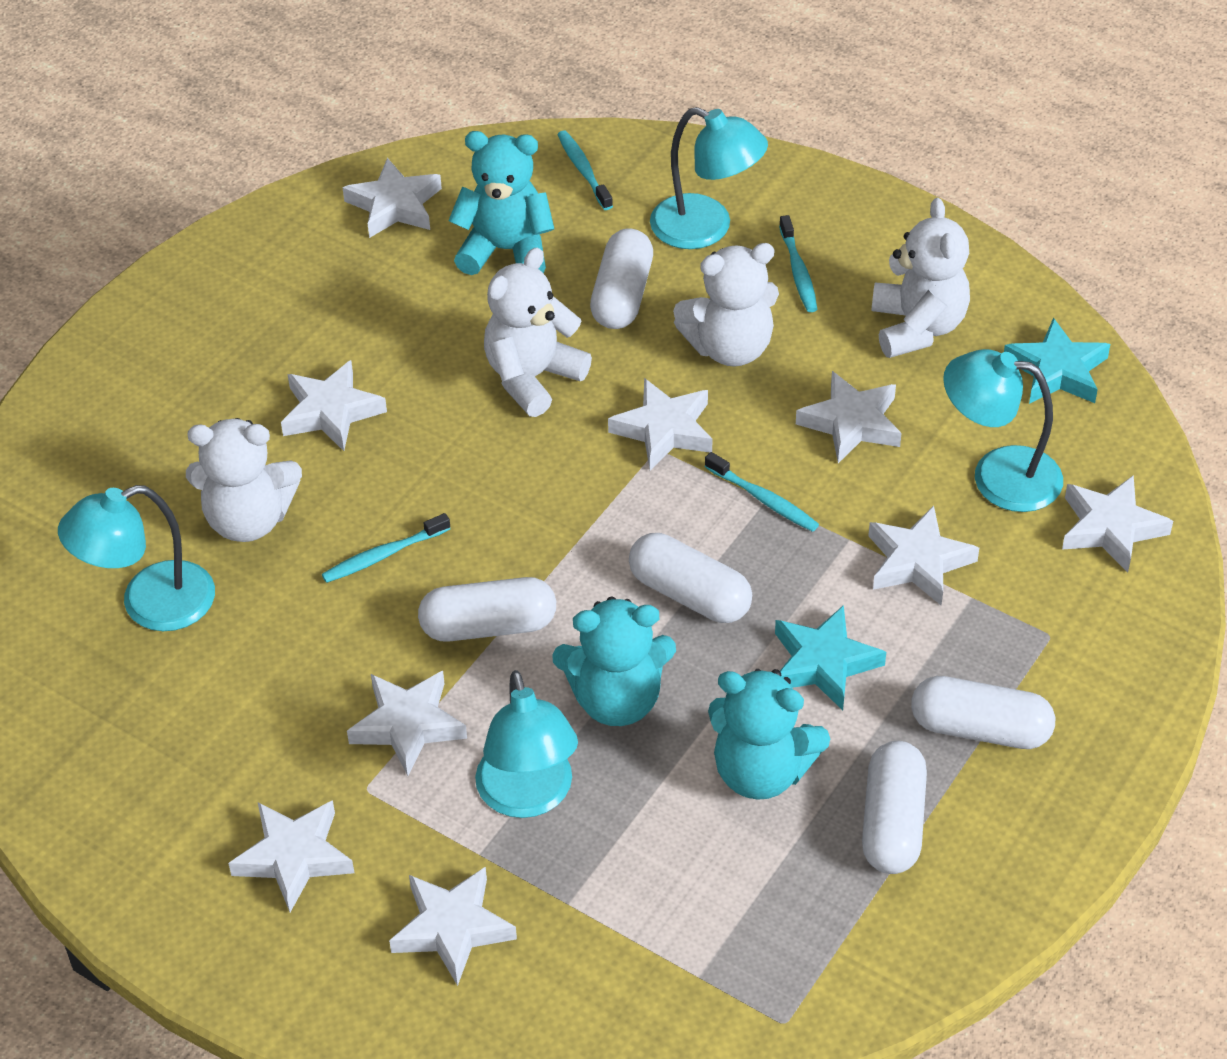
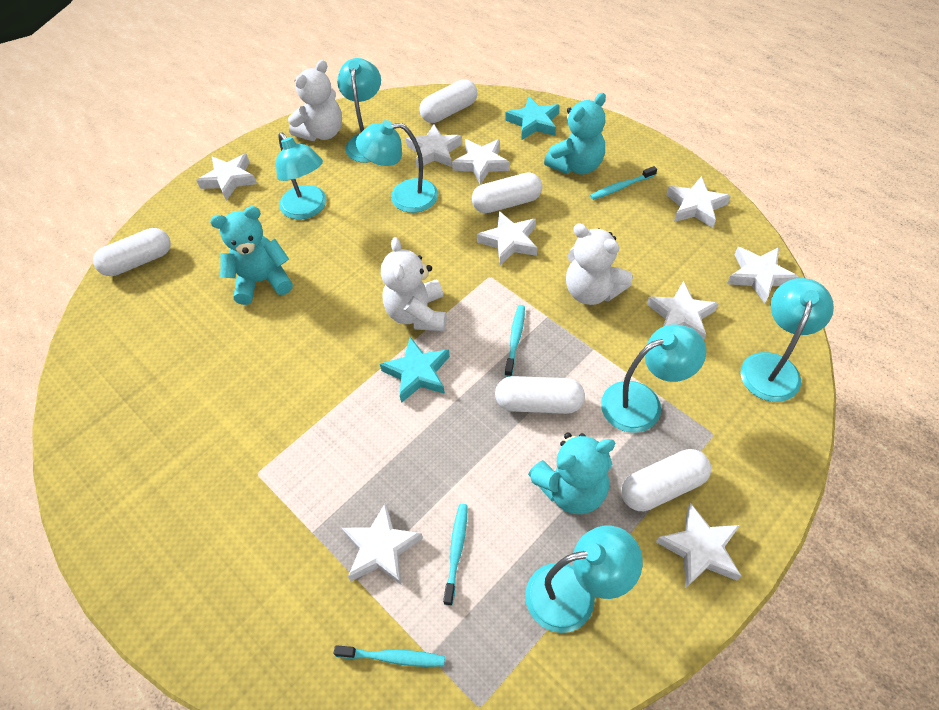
turquoise lamp: [58,485,215,631] [475,670,578,818] [650,107,768,249] [943,349,1063,512] = 4 -> [276,132,327,219] [337,58,381,163] [356,120,438,213] [525,526,643,633] [601,324,706,433] [740,278,834,402] = 6
white teddy bear: [186,418,302,542] [484,248,592,417] [673,243,779,367] [872,198,970,358] = 4 -> [288,60,342,141] [381,237,447,331] [566,224,633,305] = 3

